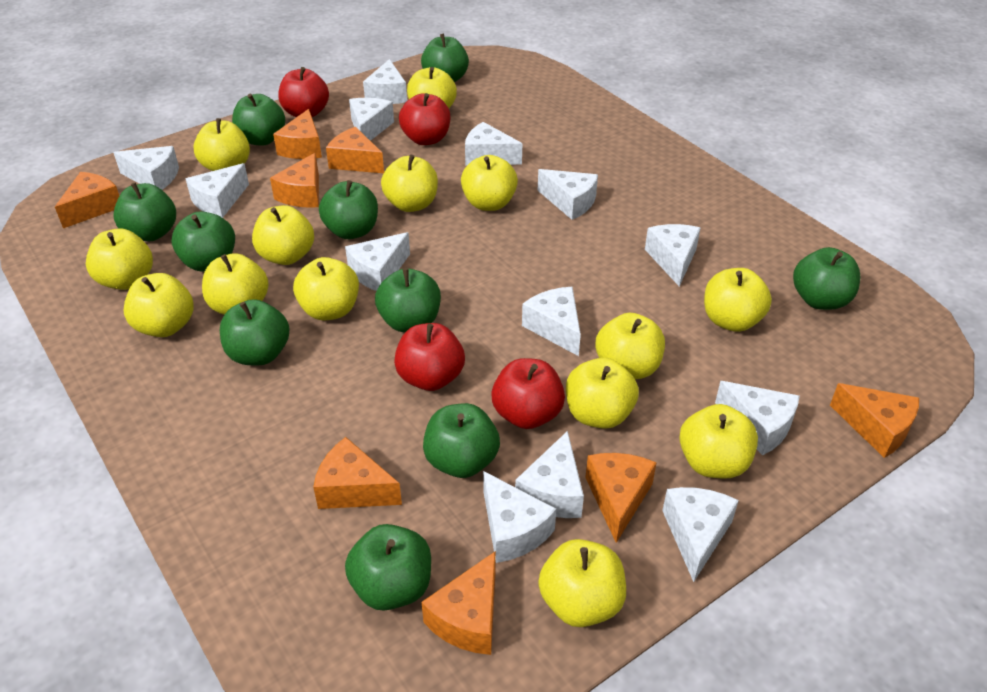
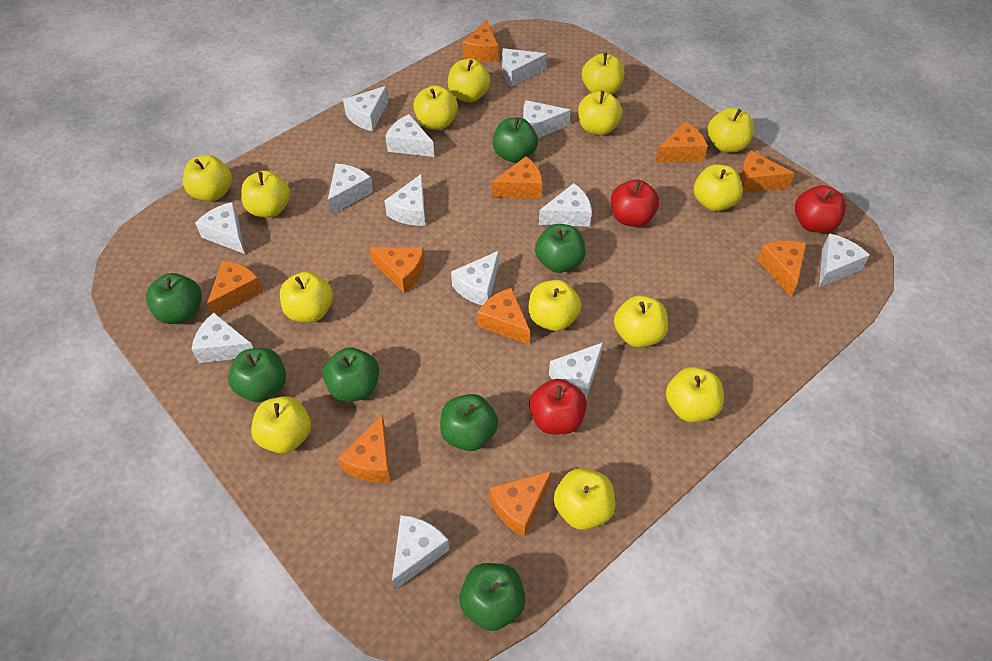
green apple: [113,182,176,242] [171,211,235,272] [220,299,289,365] [232,94,285,146] [319,180,378,239] [345,524,431,611] [375,268,441,332] [421,34,469,82] [423,403,500,478] [793,247,860,310] = 10 -> [146,273,202,324] [228,348,286,402] [323,347,379,402] [440,394,498,451] [459,563,526,631] [492,118,538,163] [535,224,586,273] = 7
orange cheese: [55,172,119,228] [270,153,319,208] [273,109,322,159] [313,437,402,509] [326,127,384,173] [421,551,496,655] [585,453,657,543] [830,383,919,458] = 8 -> [207,260,263,315] [338,415,391,483] [369,247,425,293] [462,20,498,62] [477,288,530,345] [490,471,552,537] [492,157,542,198] [656,122,707,162] [740,151,795,193] [758,241,807,296] = 10
red apple: [278,67,329,117] [394,323,465,391] [399,93,450,145] [491,358,565,429] = 4 -> [529,379,587,434] [611,179,659,227] [795,185,846,233] = 3

